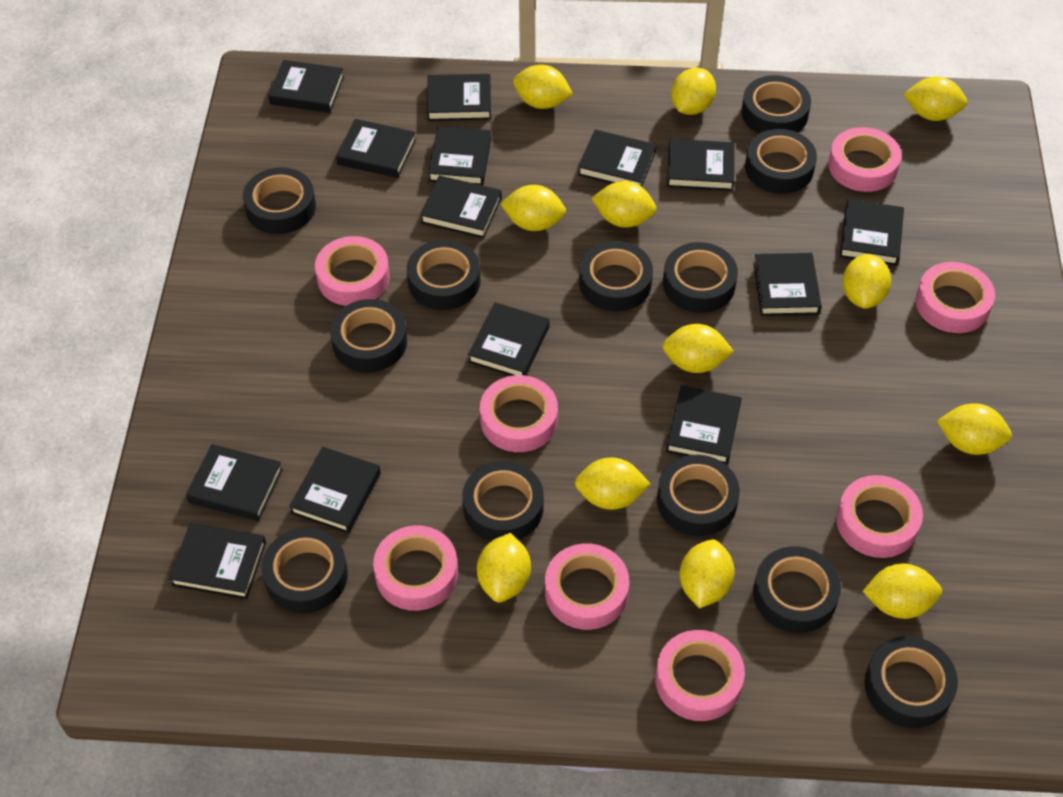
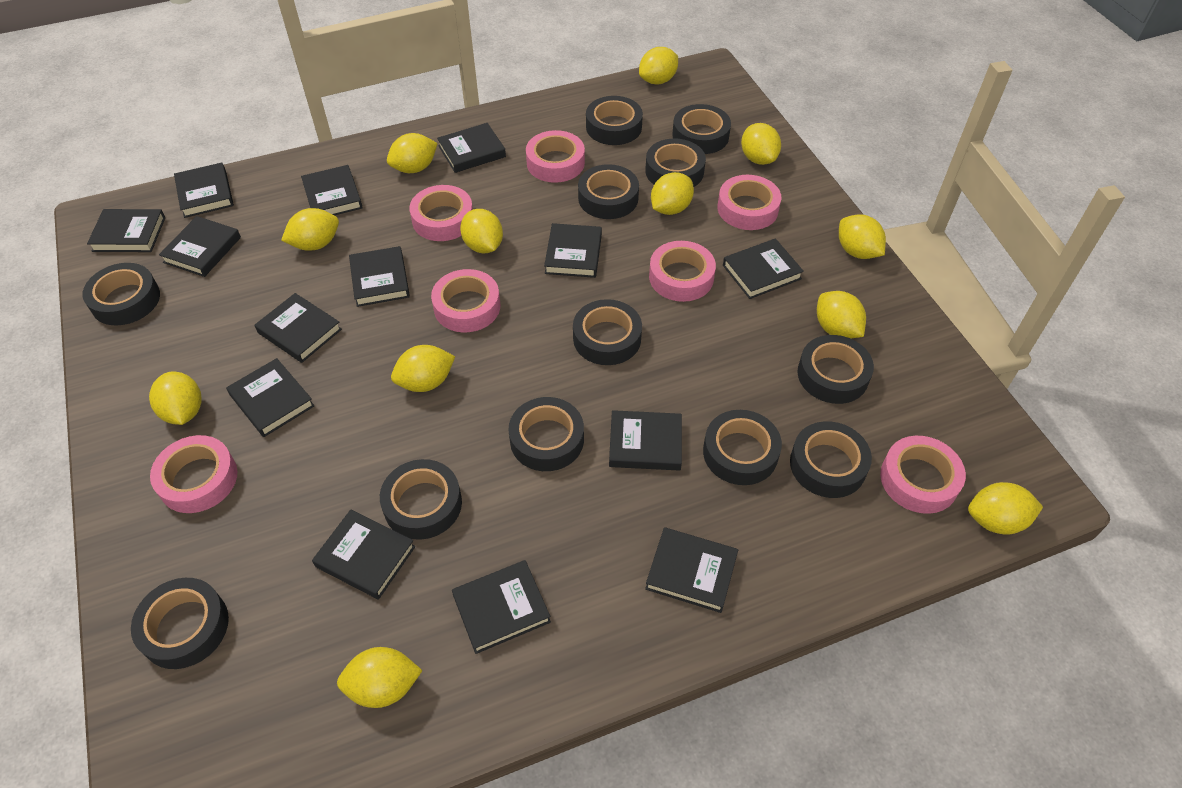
pink tape: [315,236,390,306] [373,525,458,611] [480,375,558,452] [545,543,629,630] [655,630,745,721] [828,127,902,192] [836,475,923,558] [916,262,995,333] = 8 -> [150,435,237,513] [409,185,473,241] [431,269,500,332] [526,130,585,183] [649,241,716,302] [718,175,781,230] [880,436,966,514] = 7

